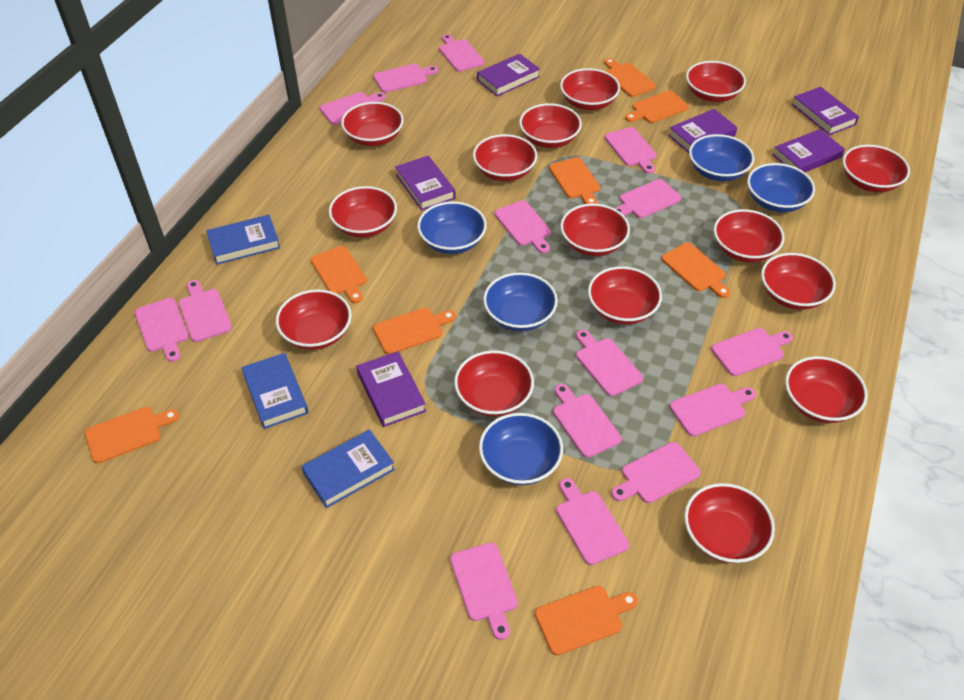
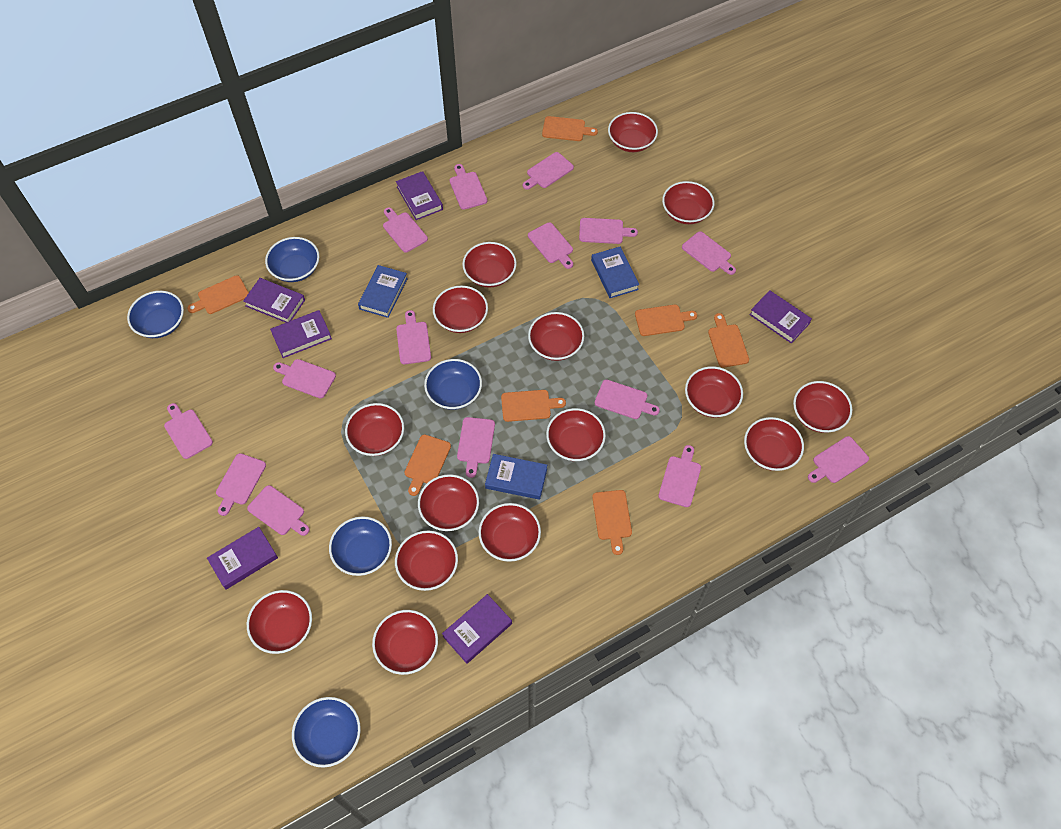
orange cutting board: [85,407,179,463] [311,246,367,303] [373,308,456,354] [535,586,638,655] [549,157,601,204] [604,58,656,97] [625,91,689,123] [661,243,730,298] = 8 -> [187,275,249,314] [404,435,451,496] [501,390,566,422] [542,116,598,141] [592,490,632,555] [635,305,697,336] [708,313,749,368] = 7

